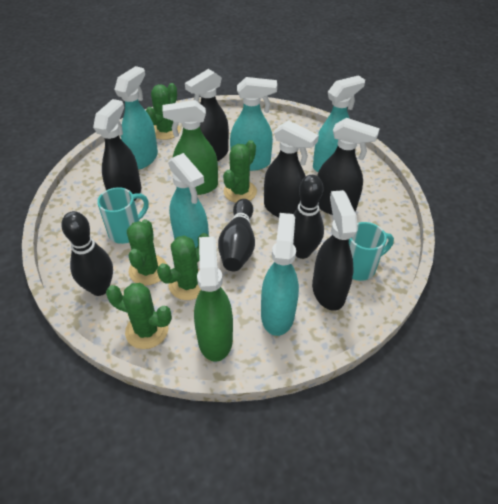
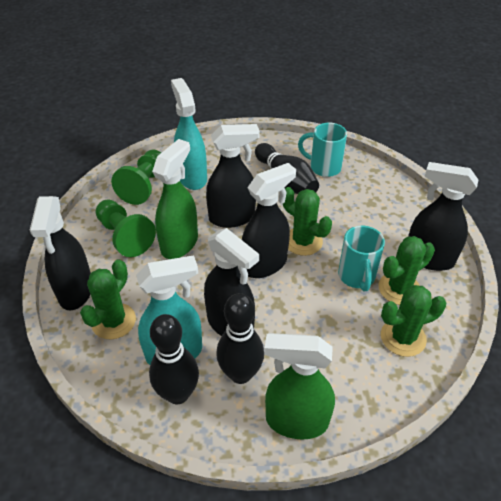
green cactus: [106,283,172,349] [127,219,167,285] [146,83,181,140] [157,233,209,300] [223,140,257,203] = 5 -> [80,259,136,339] [283,187,332,256] [378,236,435,305] [381,285,446,357] = 4
green pawn: none = 0 -> [95,200,156,257] [111,150,161,205] = 2
turquoise spray bottle: [114,66,158,170] [168,153,209,248] [230,77,277,171] [261,213,299,336] [313,75,365,172] = 5 -> [136,255,202,365] [171,78,207,190] = 2

